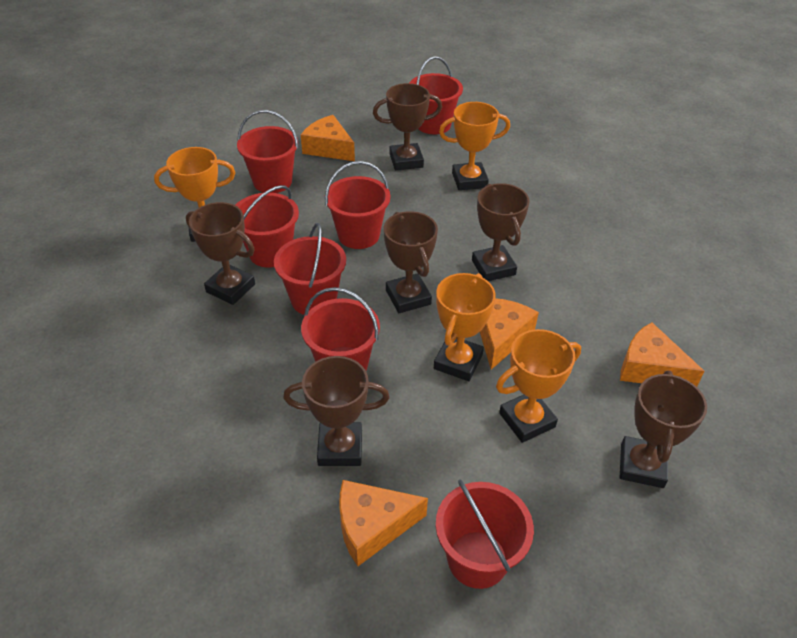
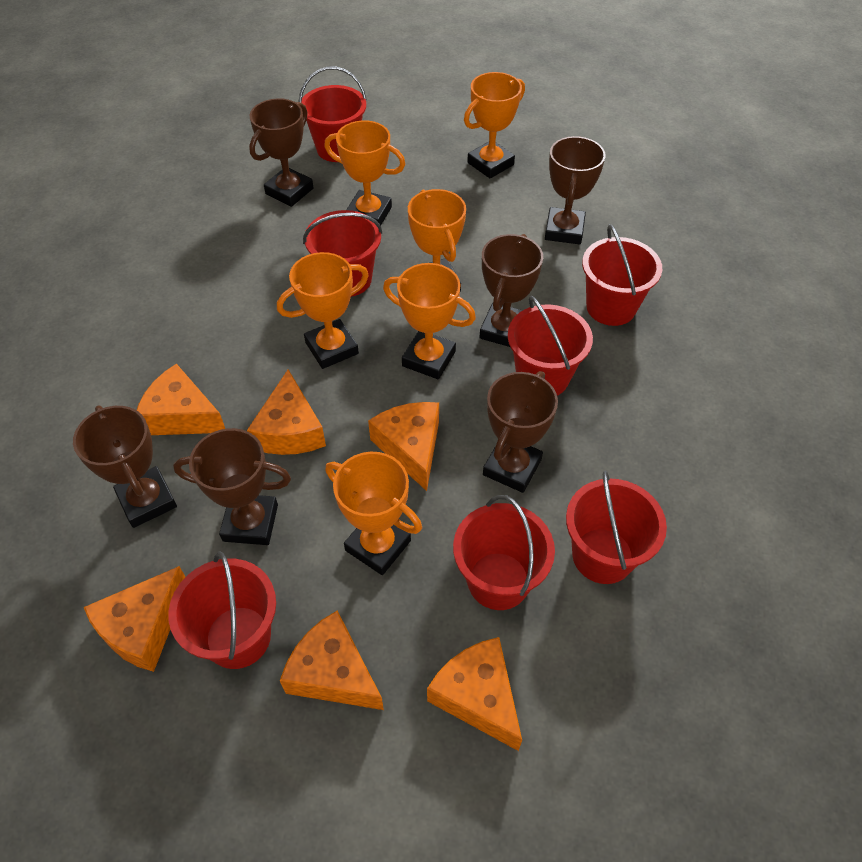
orange cheese: [301,115,355,161] [340,480,428,566] [480,298,539,370] [620,322,705,387] = 4 -> [84,566,185,672] [137,364,225,435] [247,369,326,455] [280,611,384,710] [368,402,439,491] [427,637,522,751] = 6
orange trophy: [154,147,235,242] [434,273,496,381] [439,102,510,190] [496,329,581,443] = 4 -> [277,252,369,369] [324,120,406,225] [325,452,422,575] [383,263,476,379] [408,189,466,292] [464,72,525,179] = 6

